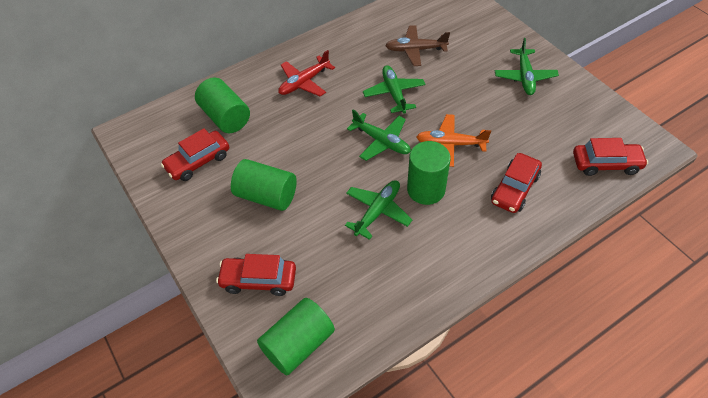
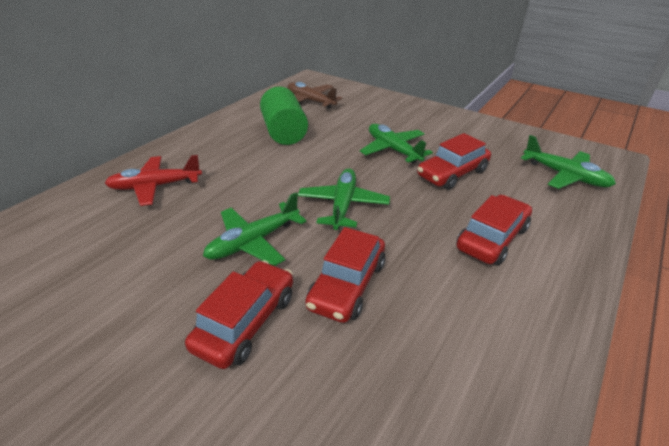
green cylinder: [195,77,250,133] [231,159,297,211] [257,298,335,375] [407,141,451,205] = 4 -> [260,86,308,145] = 1
orange plane: [416,114,491,167] = 1 -> none = 0

